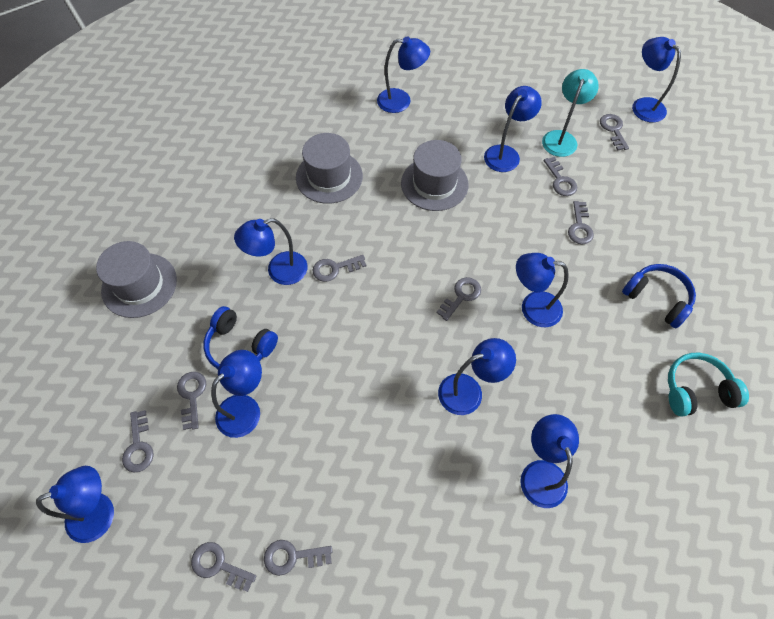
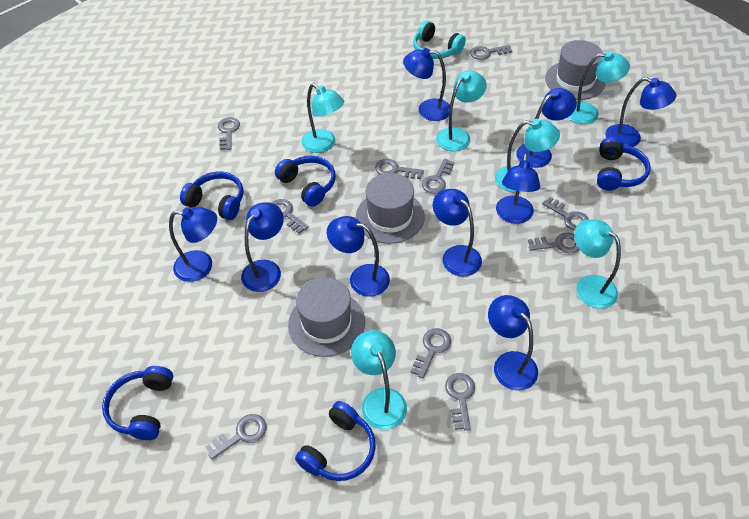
blue headphones: [204,306,278,369] [622,264,696,328] = 2 -> [102,366,173,440] [180,171,244,220] [275,155,336,207] [295,401,376,481] [597,137,651,191] = 5
grey key: [122,410,154,473] [177,372,206,430] [191,542,256,592] [264,540,332,576] [312,255,366,282] [436,277,481,321] [543,157,577,196] [568,201,594,244] [600,114,629,151] = 9 -> [205,414,267,460] [218,117,240,150] [272,199,309,234] [375,159,424,179] [411,328,451,378] [422,158,455,194] [445,373,475,430] [470,45,512,60] [528,232,580,253] [542,197,589,231] = 10
turquoise lamp: [542,69,599,157] = 1 -> [301,84,344,153] [351,330,407,430] [436,71,487,151] [495,119,560,192] [567,51,630,124] [574,219,621,309] = 6

